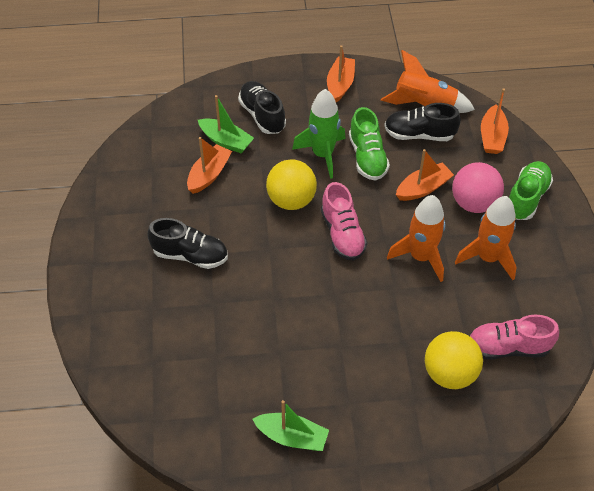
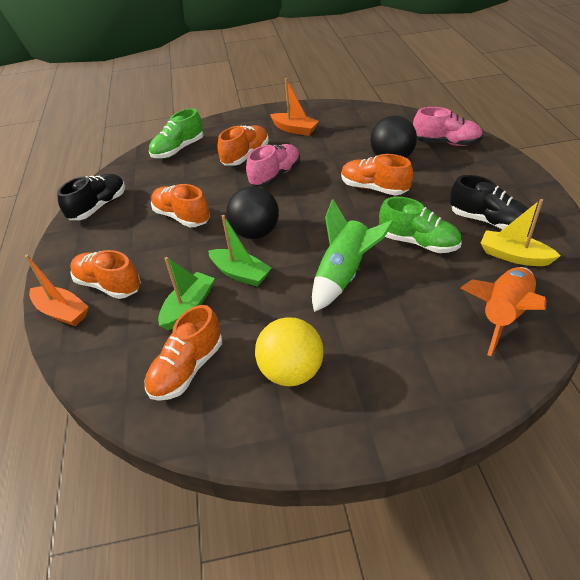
black ball: none = 0 -> [227,186,279,239] [370,115,417,158] = 2
black shoe: [147,218,228,269] [238,81,286,134] [384,103,461,141] = 3 -> [57,174,125,220] [450,175,532,229] = 2
orange boat: [187,137,232,194] [327,45,355,102] [396,149,454,201] [481,88,509,154] = 4 -> [25,255,89,326] [270,78,319,136] = 2
orange rocket: [381,50,475,113] [387,195,445,282] [455,196,517,280] = 3 -> [461,267,547,356] = 1
orange shoe: none = 0 -> [70,250,141,299] [145,305,222,401] [151,184,210,227] [218,125,269,166] [341,154,413,195] = 5
pink ball: [452,162,504,213] = 1 -> none = 0
yellow ball: [266,159,317,210] [425,331,483,389] = 2 -> [255,317,324,386] = 1
yellow boat: none = 0 -> [481,199,561,266] = 1

